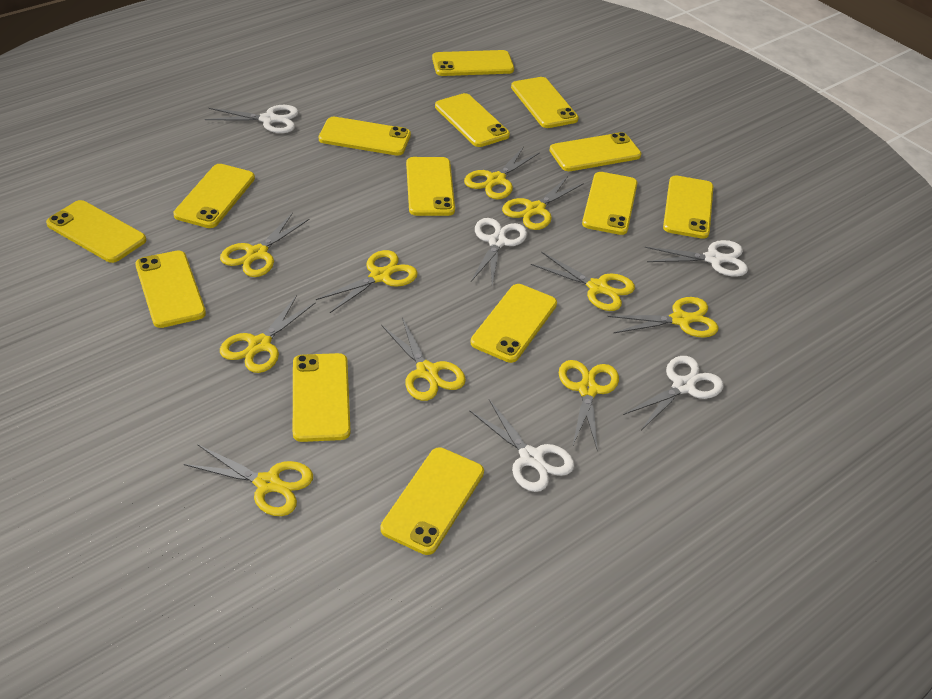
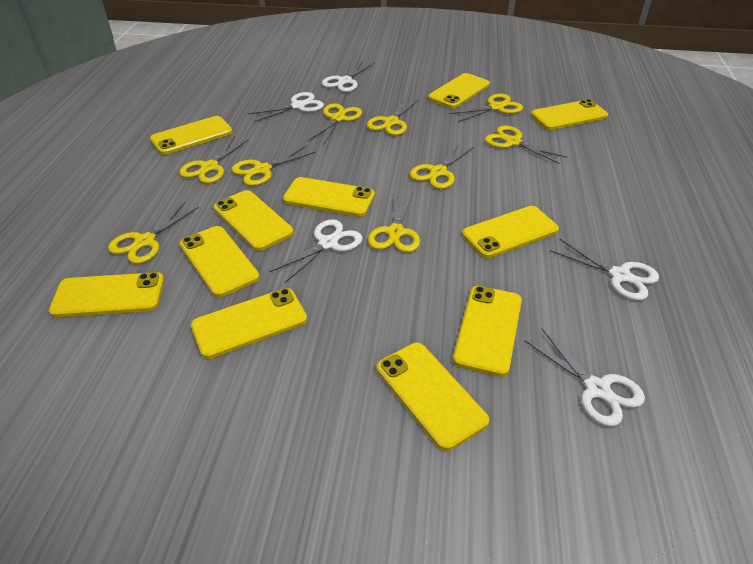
yellow phone: [46,200,146,263] [135,250,206,328] [173,164,255,228] [293,353,351,442] [319,117,411,156] [380,447,484,555] [406,157,455,216] [432,50,514,76] [435,93,510,147] [470,284,557,363] [511,77,579,128] [549,132,641,171] [582,172,637,235] [663,176,714,239] = 14 -> [49,272,164,317] [150,116,233,155] [180,226,260,297] [191,288,307,359] [214,190,294,251] [283,177,375,217] [377,343,489,451] [428,73,490,108] [453,286,522,376] [462,206,559,258] [531,99,608,130] = 11
yellow scissors: [184,444,313,516] [220,212,310,277] [220,295,315,373] [316,250,418,313] [381,317,466,401] [464,147,540,199] [502,176,584,230] [531,252,635,311] [559,360,619,451] [607,297,718,338] = 10 -> [108,202,199,264] [179,137,249,183] [232,145,316,186] [308,103,362,145] [367,98,419,135] [368,193,420,252] [410,143,474,189] [450,94,523,122] [485,126,567,164] = 9

